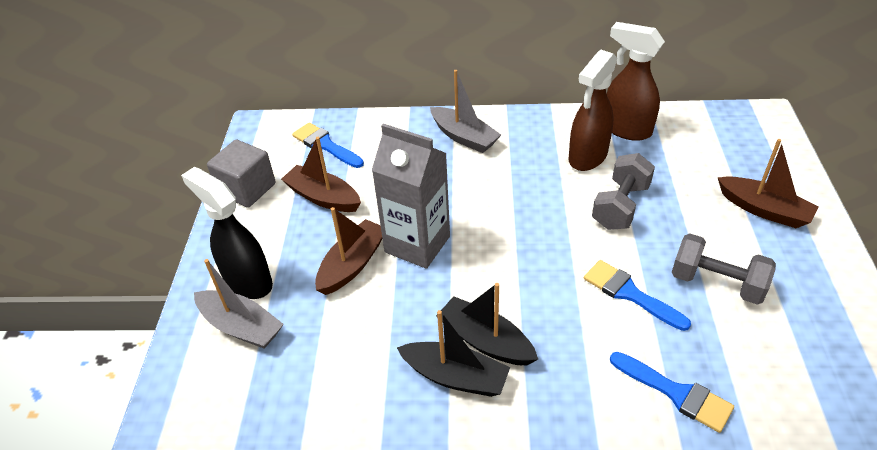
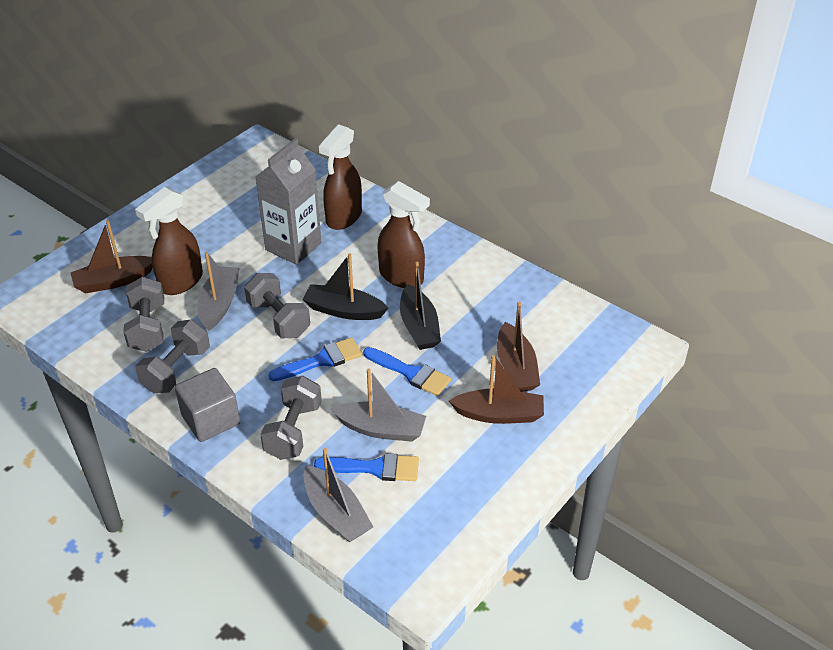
black spray bottle: [181,167,273,299] = 1 -> none = 0
brown spray bottle: [569,50,617,171] [607,22,665,141] = 2 -> [135,187,203,295] [318,124,362,230] [378,181,430,288] = 3
grey boat: [194,259,284,349] [430,70,501,153] = 2 -> [197,252,240,331] [303,448,373,542] [331,368,426,442] = 3
grey dumbbell: [592,153,655,230] [671,233,776,305] = 2 -> [123,277,164,352] [136,320,210,393] [244,273,310,338] [260,376,322,460] = 4

